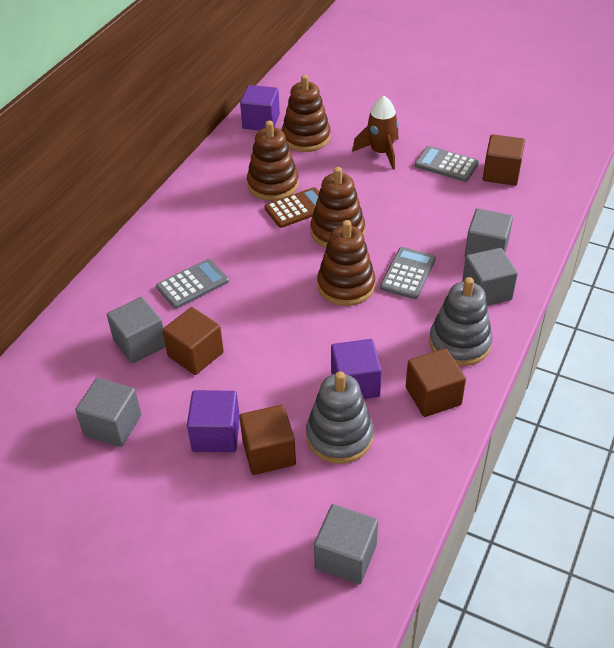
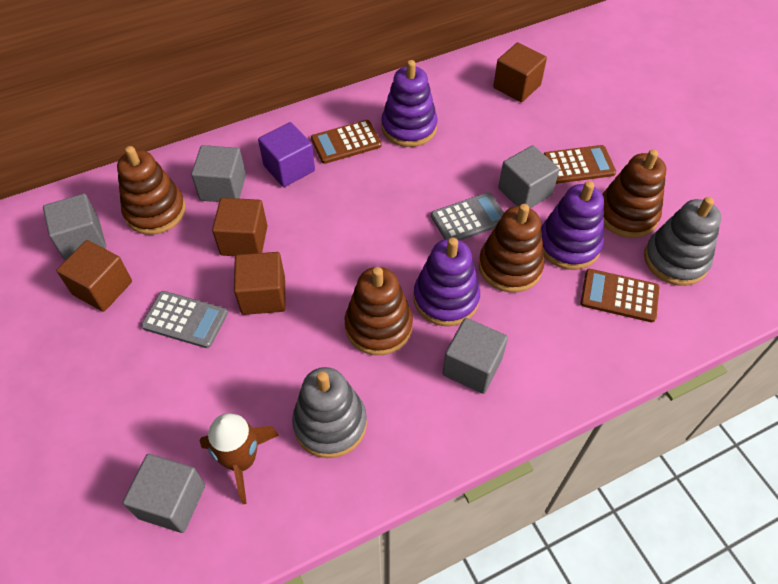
brown calculator: [264,187,319,228] = 1 -> [311,120,382,164] [544,145,616,184] [580,269,659,322] = 3
grey calculator: [156,259,229,309] [380,247,436,299] [415,146,479,182] = 3 -> [141,291,228,348] [431,192,504,241] = 2
purple cube: [187,390,240,452] [240,85,280,130] [331,339,382,399] = 3 -> [258,122,315,187] = 1
purple stacking toy: none = 0 -> [381,60,438,147] [413,238,480,326] [541,181,604,270] = 3

